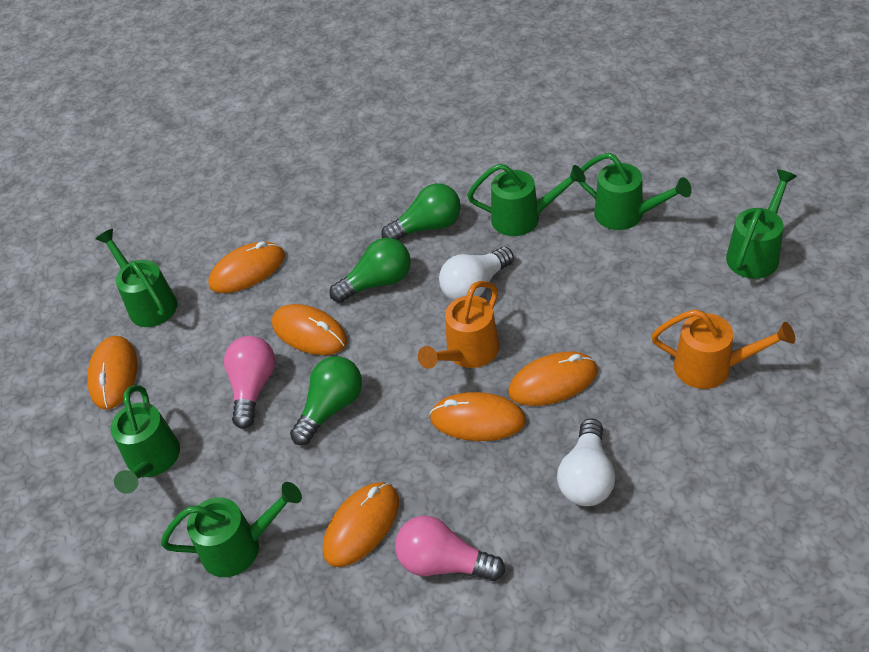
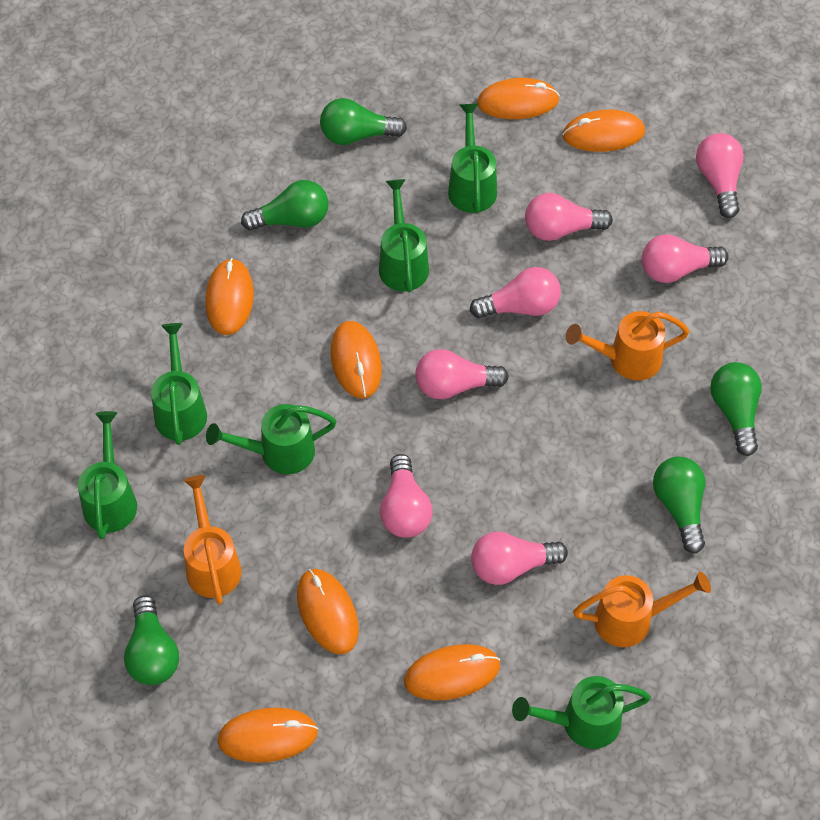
green light bulb: [290,356,362,445] [329,238,411,303] [381,183,461,240] = 3 -> [124,595,179,685] [241,180,329,231] [320,98,407,145] [653,457,705,554] [710,362,762,456] = 5
orange mouse: [87,336,137,409] [208,241,285,293] [272,304,347,355] [323,482,399,567] [429,392,526,441] [508,352,598,406] = 6 -> [205,258,254,335] [217,708,318,763] [297,569,359,654] [331,321,382,398] [404,644,500,700] [477,78,560,119] [562,109,645,152] = 7
orange watering can: [418,281,499,369] [651,309,795,389] = 2 -> [183,475,242,605] [566,311,690,380] [573,572,711,647] = 3
pink light bulb: [224,336,275,429] [395,516,505,581] = 2 -> [380,454,433,538] [415,349,509,399] [470,267,561,319] [471,531,568,585] [525,193,613,241] [642,234,729,283] [696,133,744,218] = 7
white light bulb: [439,247,514,301] [557,418,615,506] = 2 -> none = 0

